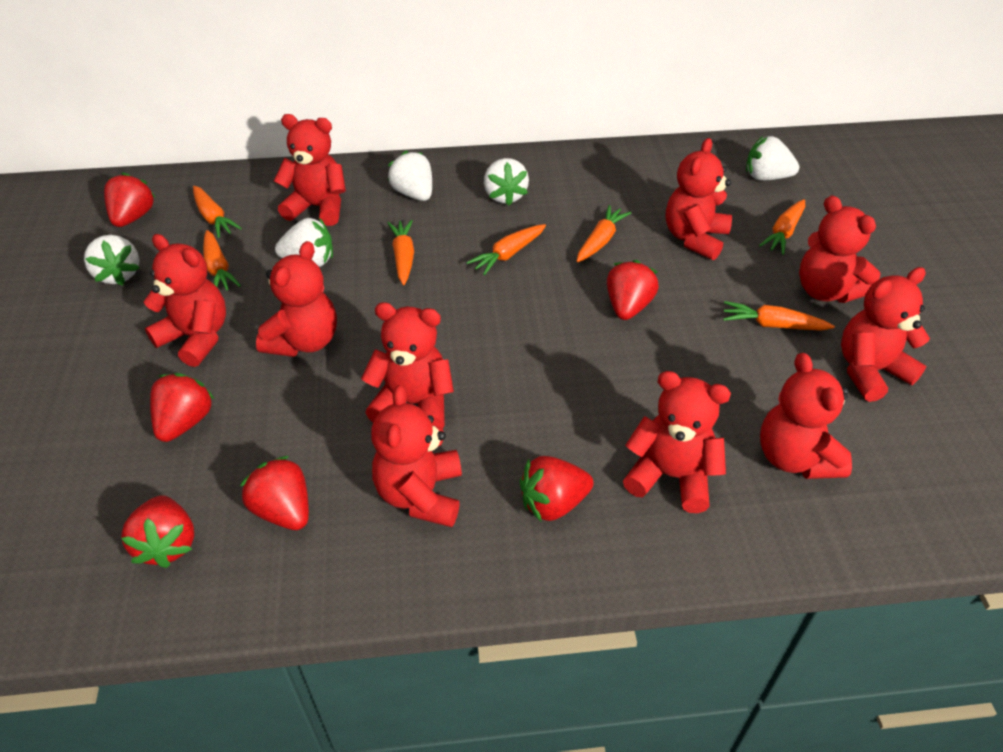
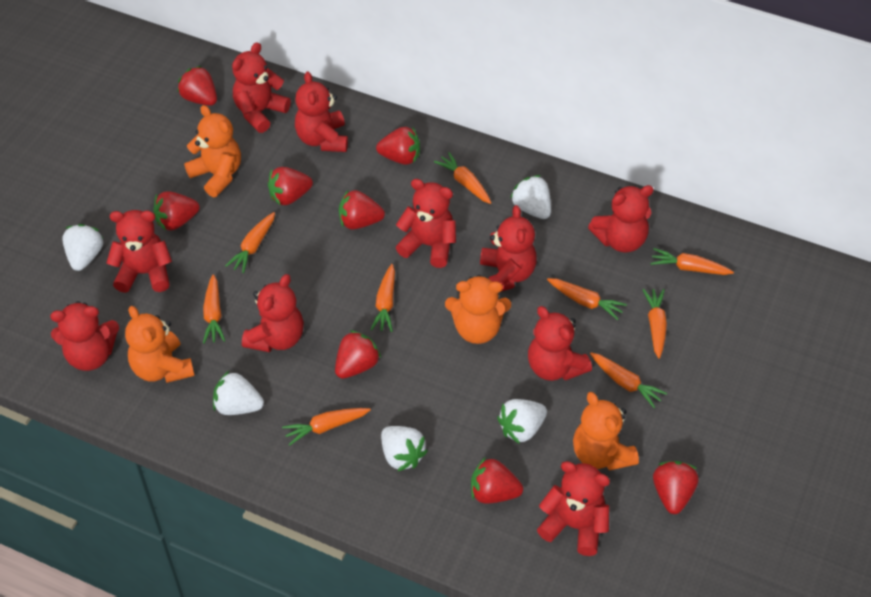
orange carrot: [193,186,242,238] [203,230,241,290] [387,220,414,285] [466,224,546,275] [577,205,631,262] [723,301,835,331] [759,199,805,255] = 7 -> [203,274,225,344] [225,212,275,273] [282,408,371,446] [370,264,395,332] [434,152,491,204] [547,278,627,320] [590,352,667,408] [643,289,667,359] [650,248,734,275] = 9
orange teddy bear: none = 0 -> [125,306,194,383] [184,105,241,197] [445,275,511,344] [573,392,639,471] = 4
red strawberry: [104,172,155,227] [121,495,194,568] [150,373,214,442] [240,456,309,530] [519,456,594,521] [607,260,659,320] = 6 -> [153,191,200,231] [177,66,217,106] [268,167,313,206] [335,330,381,379] [339,189,385,229] [376,126,420,165] [471,457,523,504] [653,461,699,514] = 8

